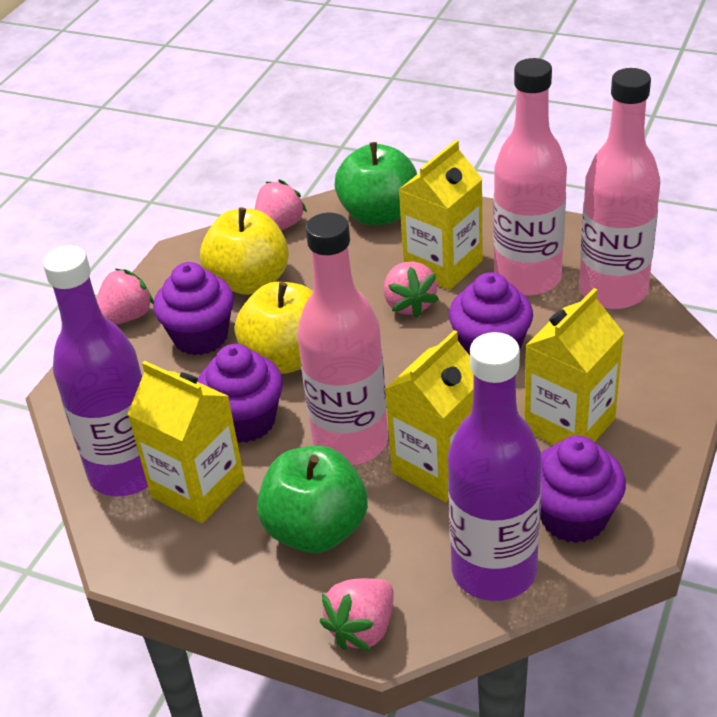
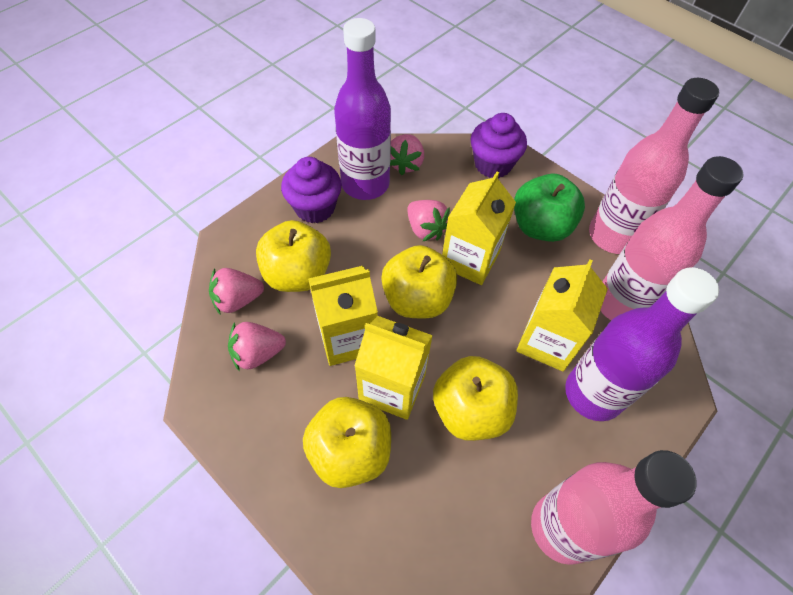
green apple: [257,446,368,553] [335,142,417,226] = 2 -> [514,174,585,242] = 1
purple cupcake: [153,262,234,355] [197,344,283,443] [449,272,533,355] [540,436,626,543] = 4 -> [281,157,342,223] [471,113,527,178] = 2
yellow apple: [200,208,289,295] [235,282,313,374] = 2 -> [256,220,331,292] [303,397,391,488] [381,245,457,318] [433,356,518,441] = 4

